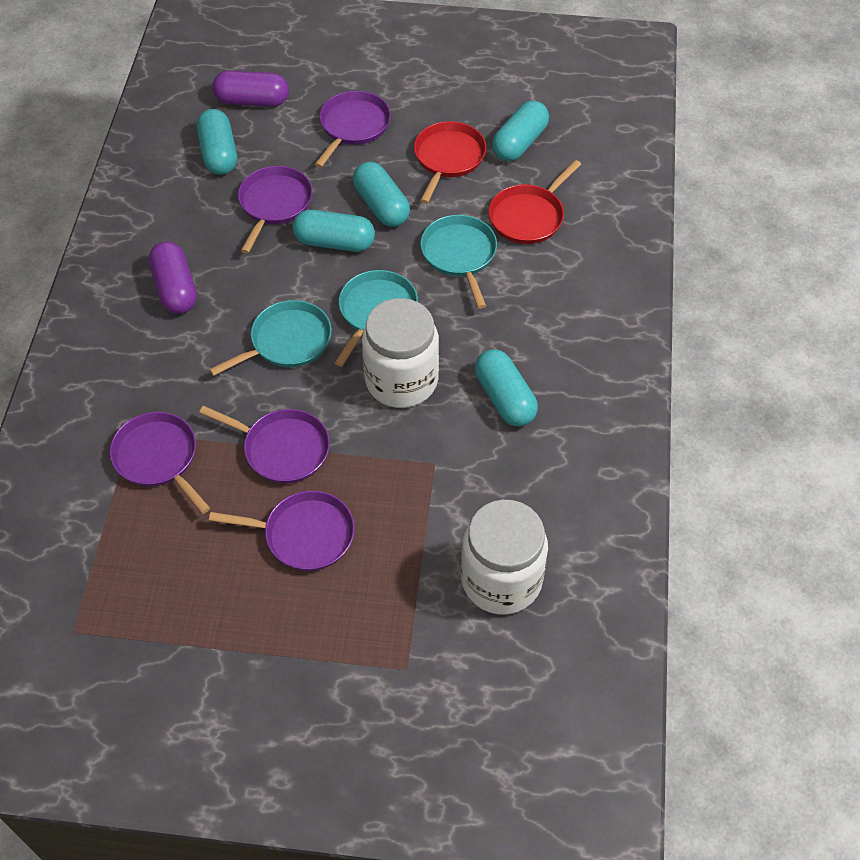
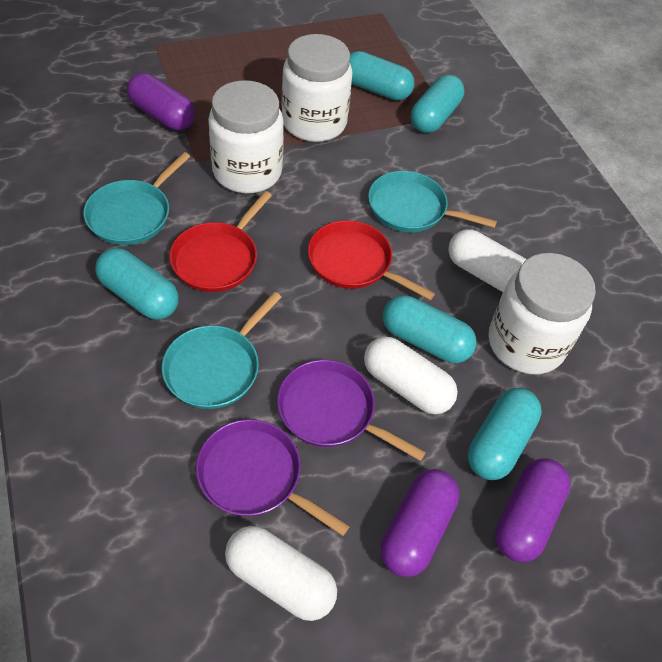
purple capsule: [149,242,197,314] [212,71,289,107] = 2 -> [127,73,195,130] [381,469,459,577] [495,458,571,562] = 3
purple pan: [110,412,210,514] [199,406,330,483] [209,491,355,571] [238,166,313,254] [315,91,391,168] = 5 -> [196,419,350,536] [277,360,426,461] = 2
white capsule: none = 0 -> [225,526,337,621] [364,337,458,415] [448,229,527,292] = 3
white jar: [362,298,439,408] [461,500,548,614] = 2 -> [208,80,284,193] [282,34,353,142] [489,253,596,374] = 3

